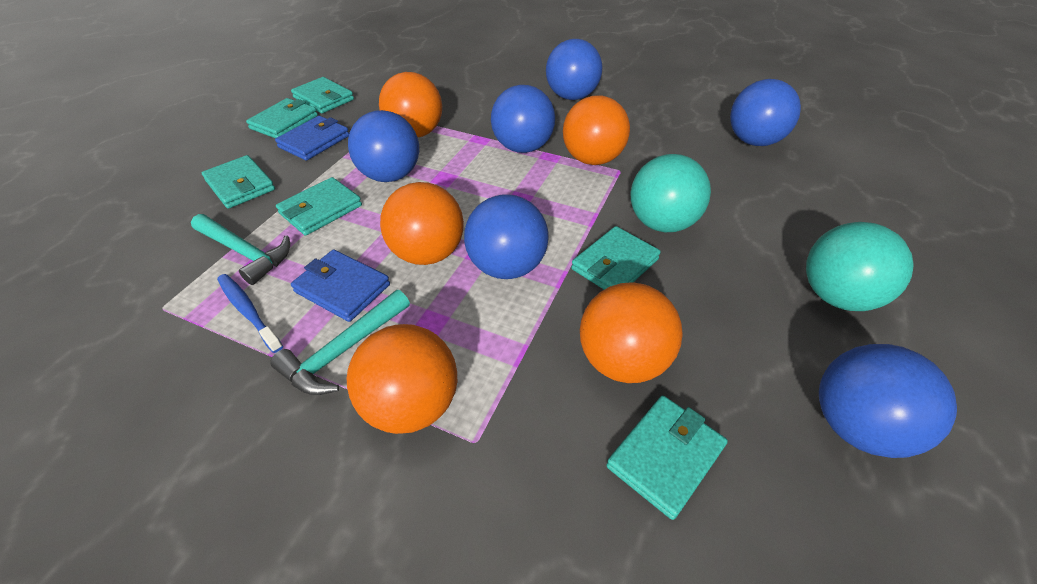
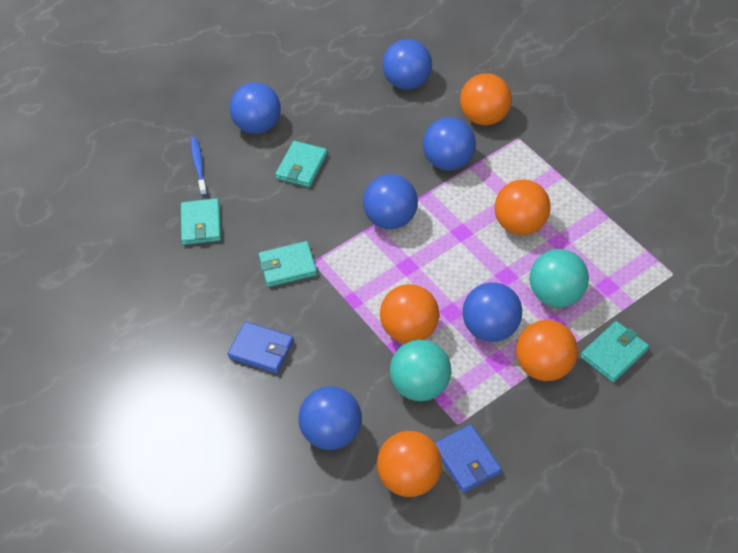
turquoise hammer: [191,214,290,285] [270,290,410,395] = 2 -> none = 0
turquoise wallet: [202,155,275,209] [246,98,318,138] [276,177,362,236] [291,77,354,113] [571,226,661,290] [606,396,728,520] = 6 -> [181,198,221,245] [258,241,317,287] [275,141,327,187] [581,321,649,382] = 4

